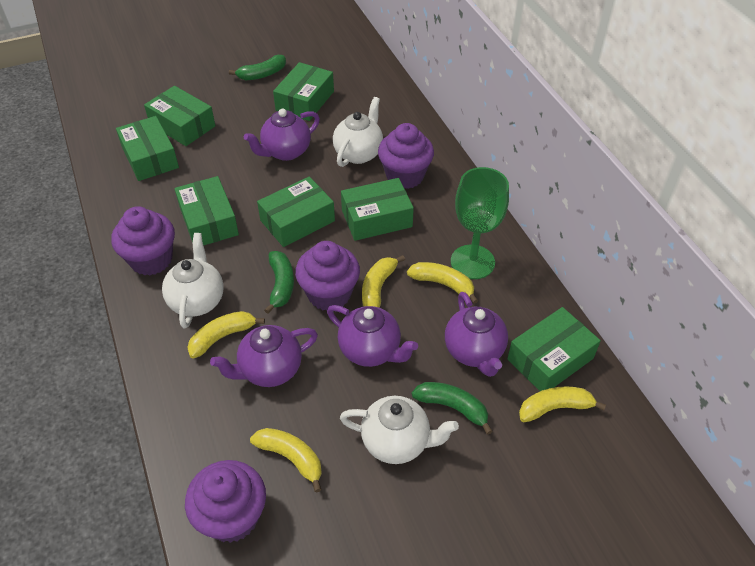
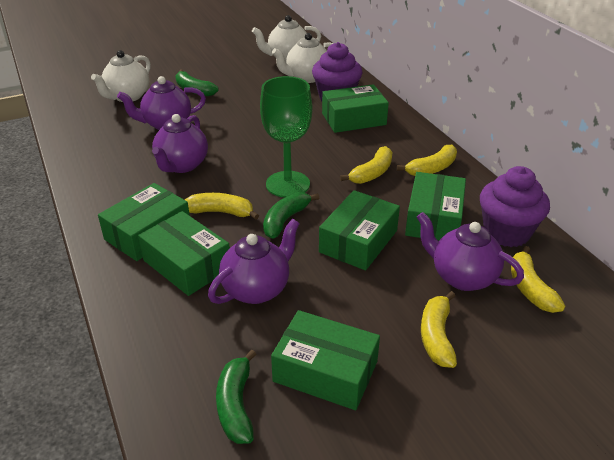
green box: [116,116,179,181] [144,86,215,146] [175,176,239,246] [257,177,335,247] [273,62,334,121] [341,178,414,241] [507,307,601,391] = 7 -> [98,183,190,261] [138,211,230,296] [271,310,380,410] [319,190,400,270] [322,84,389,133] [405,172,466,241] = 6
purple cupcake: [111,206,175,276] [185,460,266,543] [295,241,360,311] [378,123,434,189] = 4 -> [312,42,363,101] [480,166,550,247] = 2

